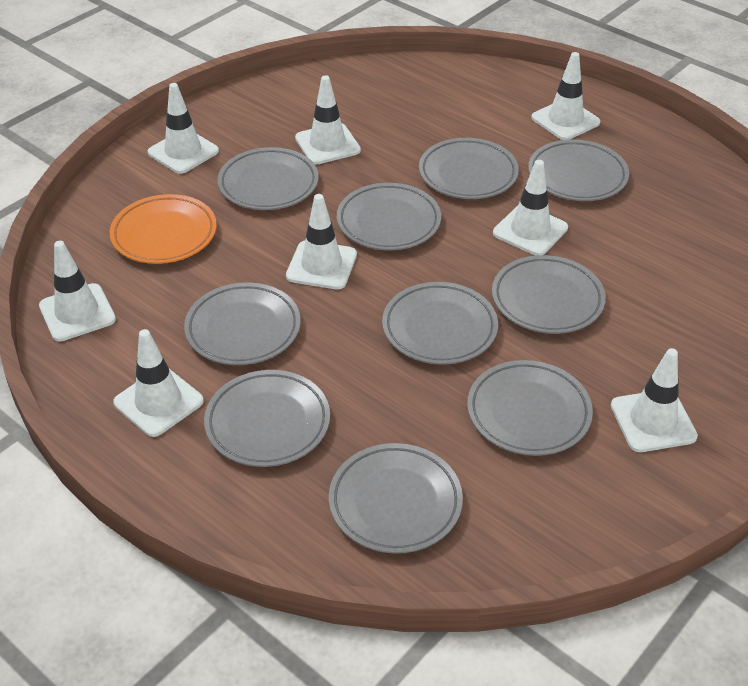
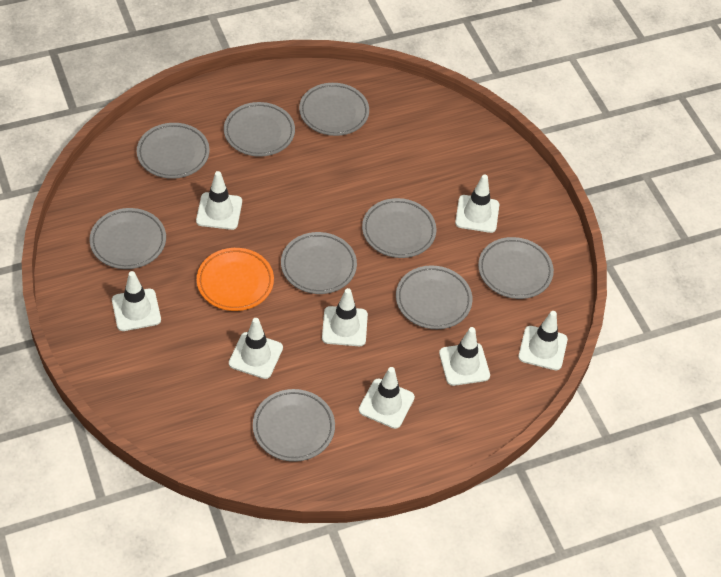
grey plate: [184,282,301,365] [204,370,330,467] [217,147,318,210] [329,443,463,554] [337,183,441,250] [382,282,498,365] [419,138,519,199] [467,360,593,456] [492,255,606,334] [528,139,629,201] = 10 -> [89,208,166,269] [137,123,210,179] [224,102,295,157] [253,389,335,462] [281,232,357,294] [299,83,369,136] [362,198,436,258] [396,265,473,329] [478,237,554,299] = 9

